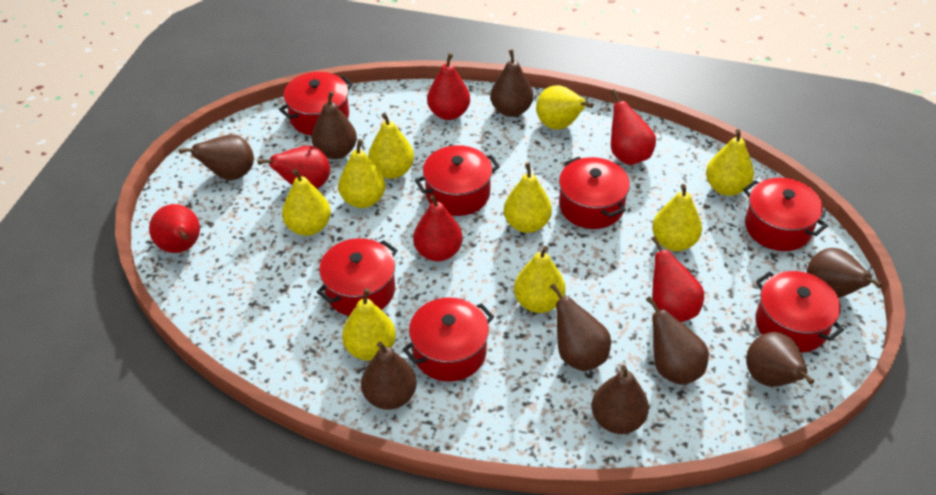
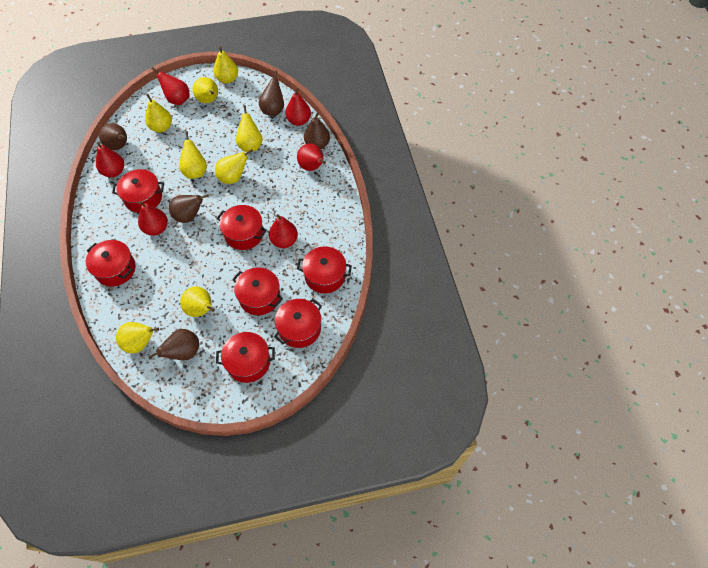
brown pear: [179,135,254,180] [312,91,357,159] [361,342,417,410] [490,49,533,117] [550,284,611,371] [591,365,649,434] [646,296,709,385] [746,332,814,387] [807,248,883,298] = 9 -> [99,123,127,150] [148,329,199,360] [169,194,209,223] [259,71,284,116] [304,113,330,149] = 5
yellow pear: [282,169,331,236] [338,139,386,208] [342,288,396,361] [368,113,414,179] [504,162,552,233] [514,246,566,313] [536,85,593,130] [652,184,702,251] [706,129,754,196] = 9 -> [116,322,159,353] [145,94,172,132] [179,131,207,179] [180,286,215,317] [193,77,218,103] [213,47,238,84] [215,149,253,184] [236,105,263,152] = 8

